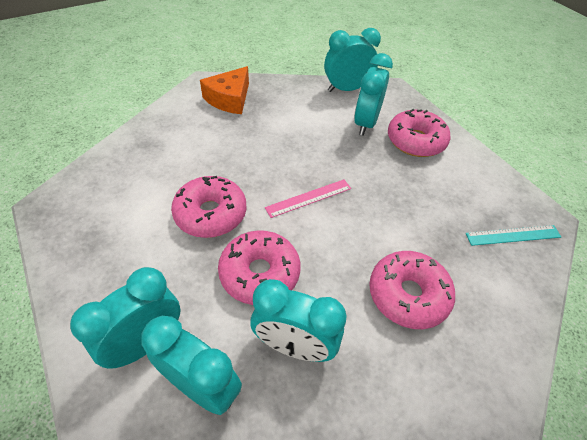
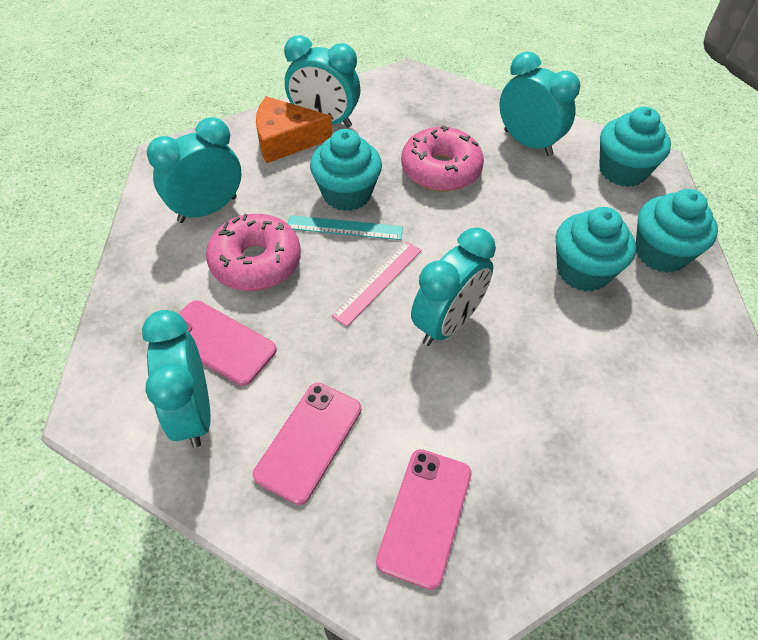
pink donut: [171,176,246,238] [218,231,301,305] [369,251,455,329] [388,109,451,157] = 4 -> [206,214,301,291] [401,125,484,191] = 2
pink phone: none = 0 -> [179,300,277,386] [253,383,361,505] [376,449,472,590] = 3
turquoise cupcake: none = 0 -> [310,129,382,211] [556,207,636,292] [599,107,671,187] [636,189,718,273] = 4

